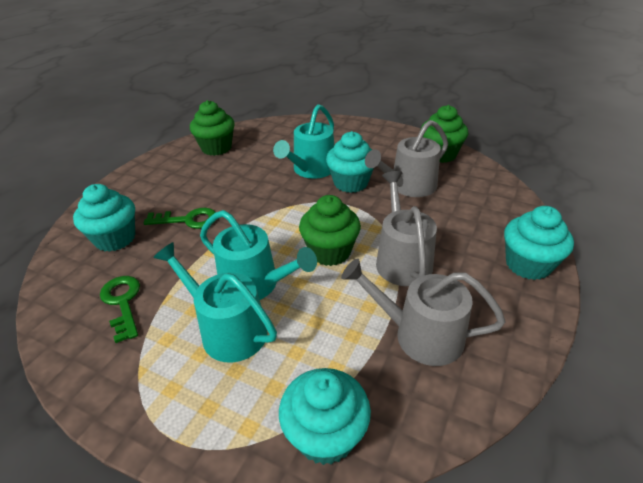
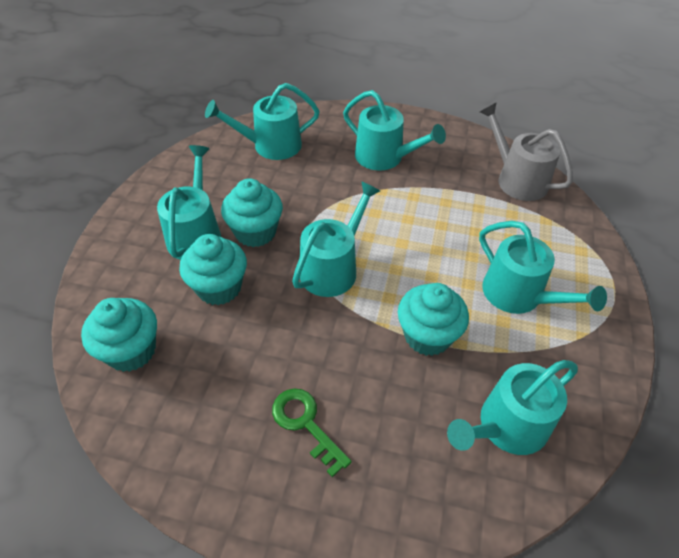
green cupcake: [190,100,235,156] [299,195,361,266] [421,105,468,163] = 3 -> none = 0
green key: [100,276,140,343] [144,208,215,229] = 2 -> [272,388,352,477] = 1
grey watering can: [341,258,506,366] [365,120,448,197] [376,171,437,286] = 3 -> [480,102,573,201] = 1
turquoise watering can: [153,242,277,363] [200,210,317,300] [273,104,334,179] = 3 -> [157,145,221,260] [205,83,320,160] [292,181,380,297] [343,90,446,171] [447,360,578,455] [479,221,607,314] = 6

